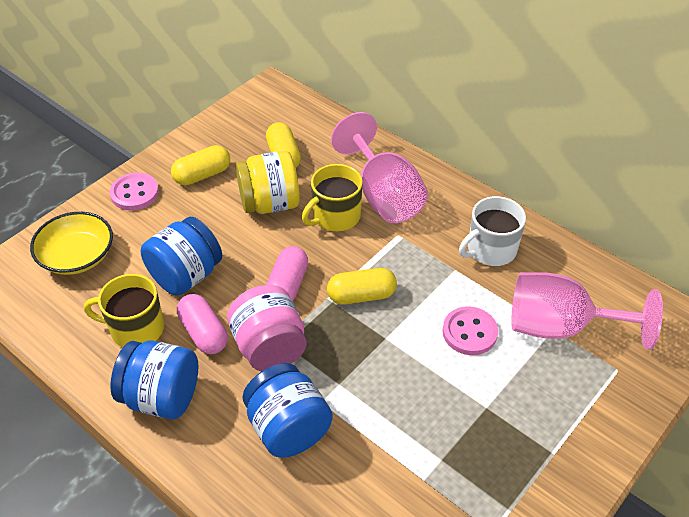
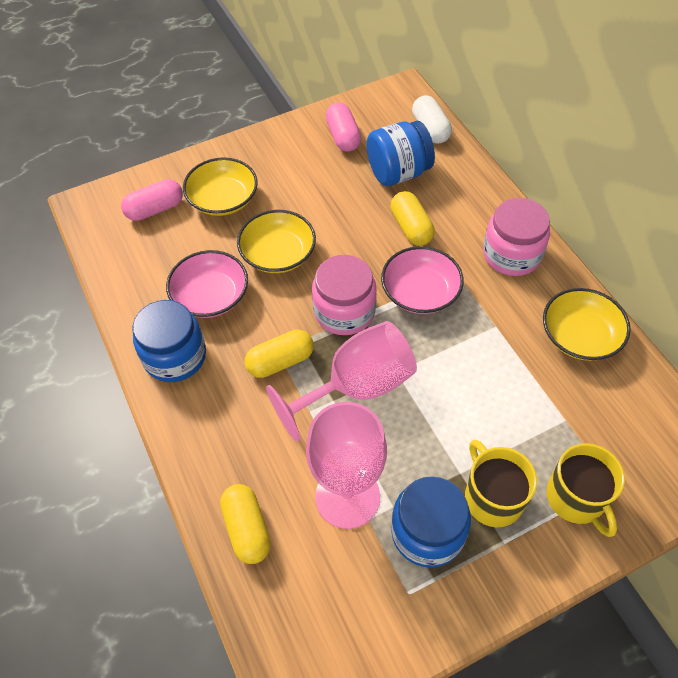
pink bowl: none = 0 -> [166,250,248,318] [381,246,464,314] = 2
pink button: [110,172,159,210] [442,307,498,355] = 2 -> none = 0
pink jar: [227,285,307,371] = 1 -> [312,255,377,335] [483,198,550,276] = 2
white capsule: none = 0 -> [412,95,452,144] = 1
white mug: [459,196,526,266] = 1 -> none = 0
yellow bowl: [30,212,113,275] = 1 -> [183,157,258,216] [237,210,316,273] [543,288,631,361] = 3
yellow jar: [236,151,300,214] = 1 -> none = 0

